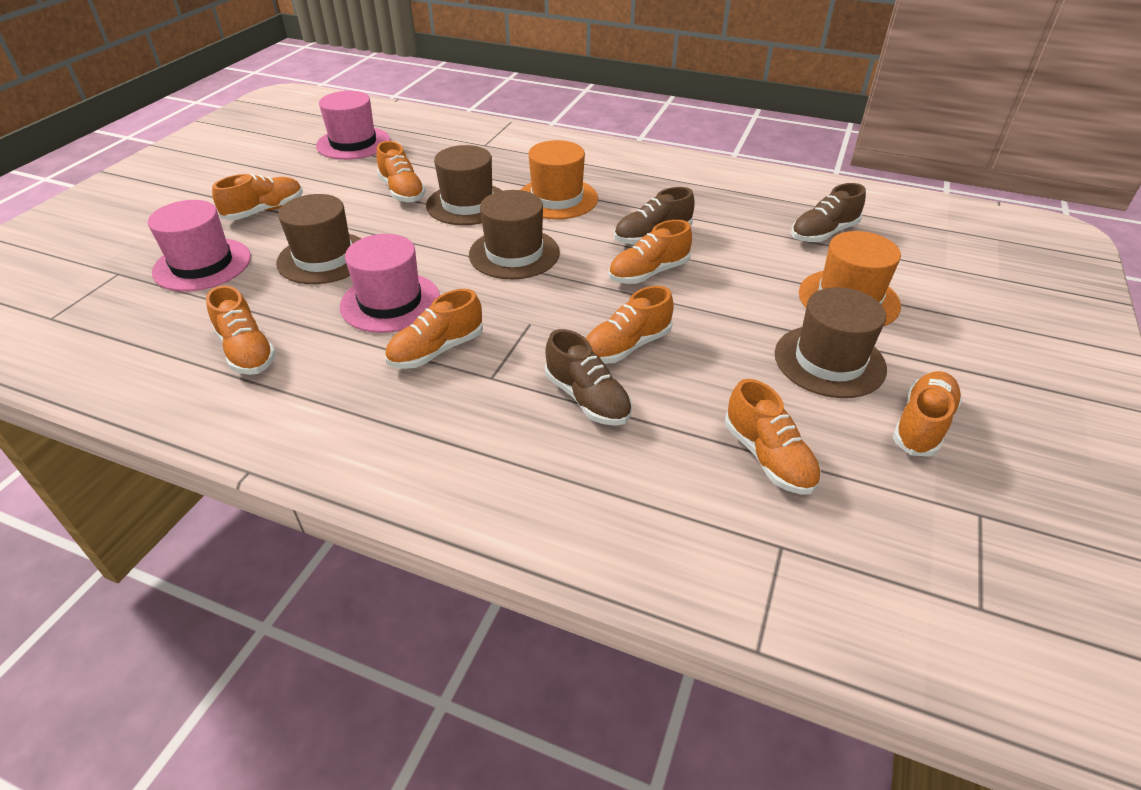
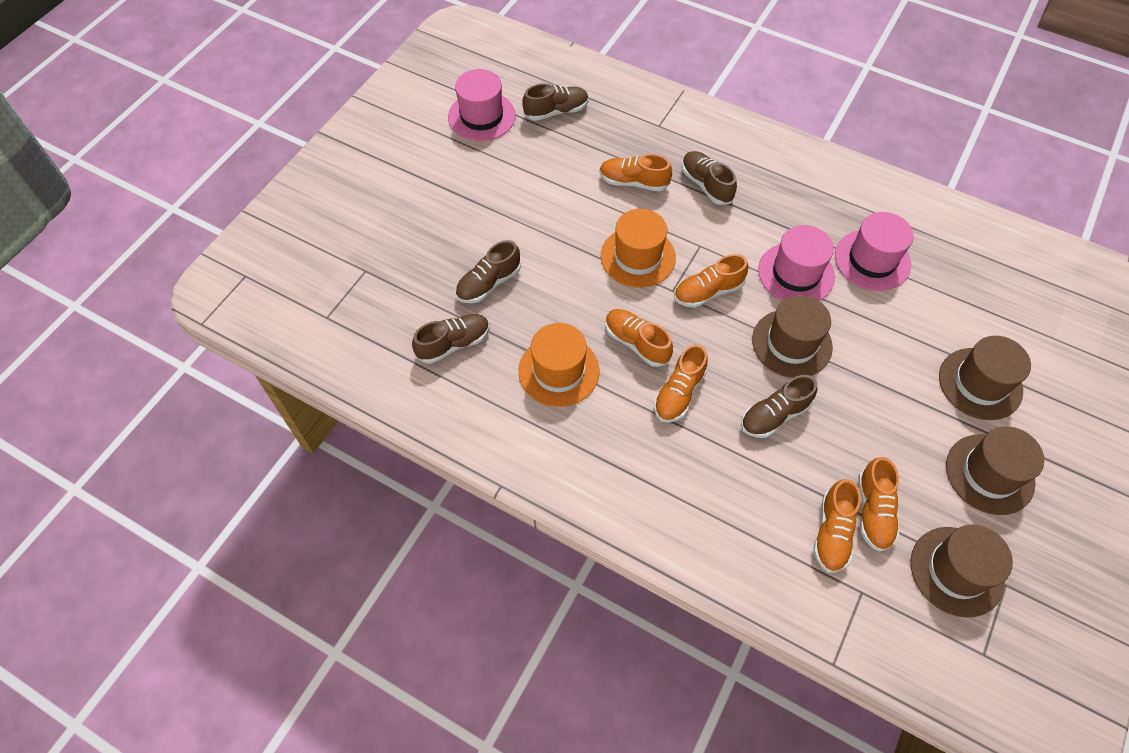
brown shoe: [545,329,632,426] [614,187,694,244] [791,183,866,242] = 3 -> [412,314,489,364] [455,240,521,303] [522,84,589,121] [682,151,737,205] [741,375,818,438] = 5
orange shoe: [206,285,276,375] [212,174,303,220] [377,141,426,202] [385,289,483,369] [586,286,674,364] [608,220,692,284] [725,379,821,494] [893,371,962,457] = 8 -> [599,154,672,191] [606,309,673,367] [654,344,708,423] [674,254,749,308] [813,479,861,573] [858,457,899,552] = 6

